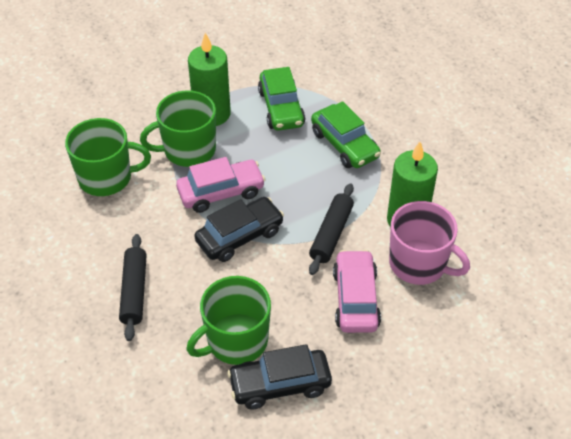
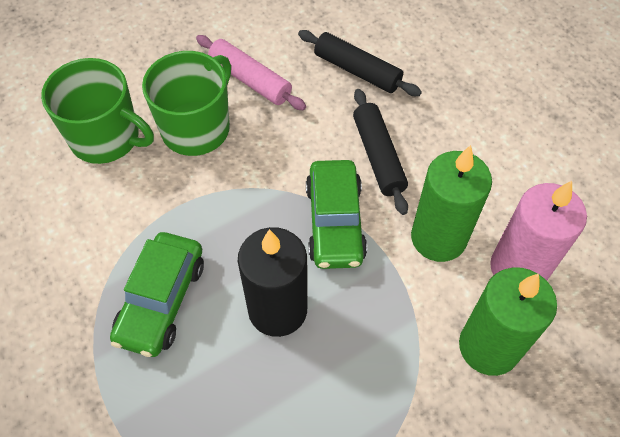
black candle: none = 0 -> [238,227,307,337] = 1
black car: [194,197,284,262] [227,344,332,410] = 2 -> none = 0
green mug: [65,118,151,196] [140,90,216,167] [186,276,271,365] = 3 -> [41,58,154,164] [142,51,231,156] = 2
pink candle: none = 0 -> [490,181,587,280] = 1
pink car: [176,157,266,213] [333,250,381,333] = 2 -> none = 0
pink mug: [389,201,470,285] = 1 -> none = 0
pink rolling pin: none = 0 -> [196,35,306,110] = 1

